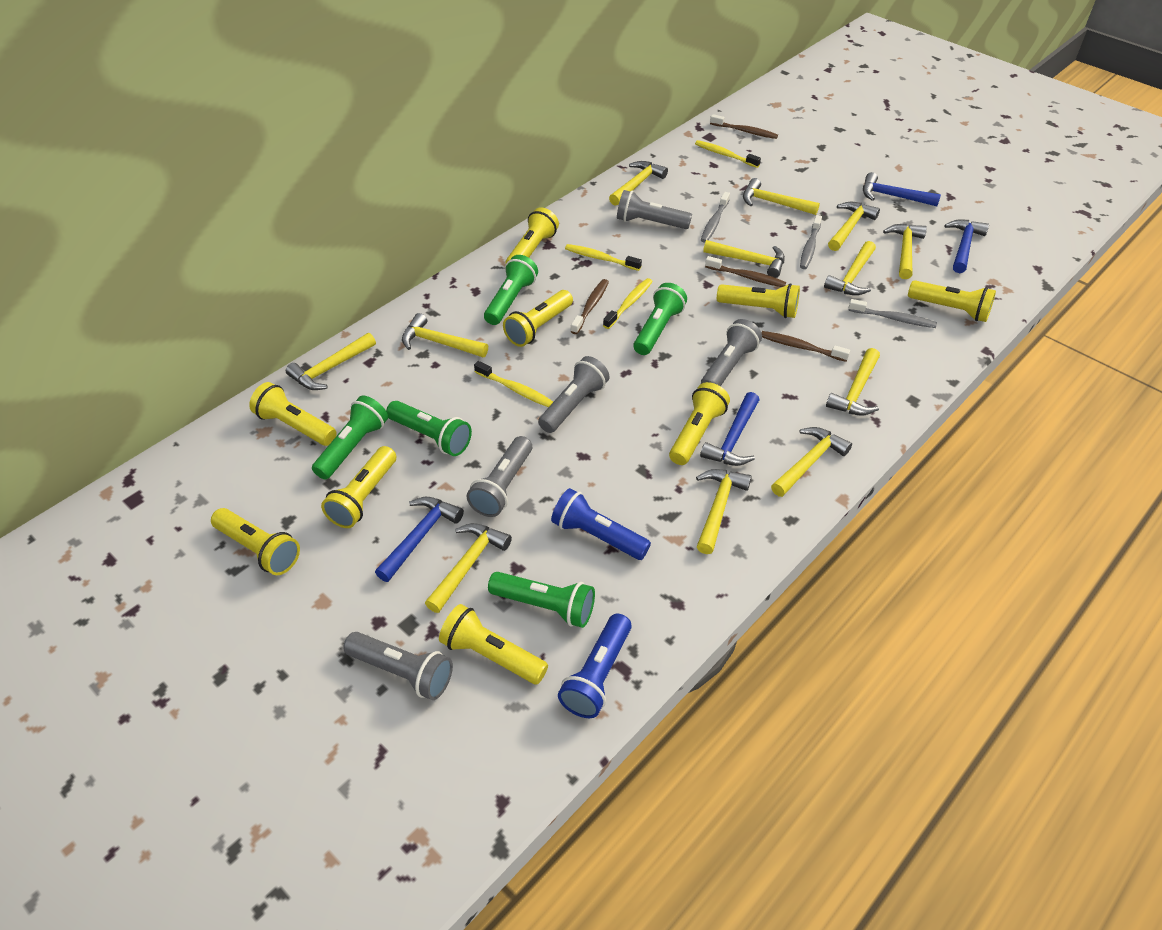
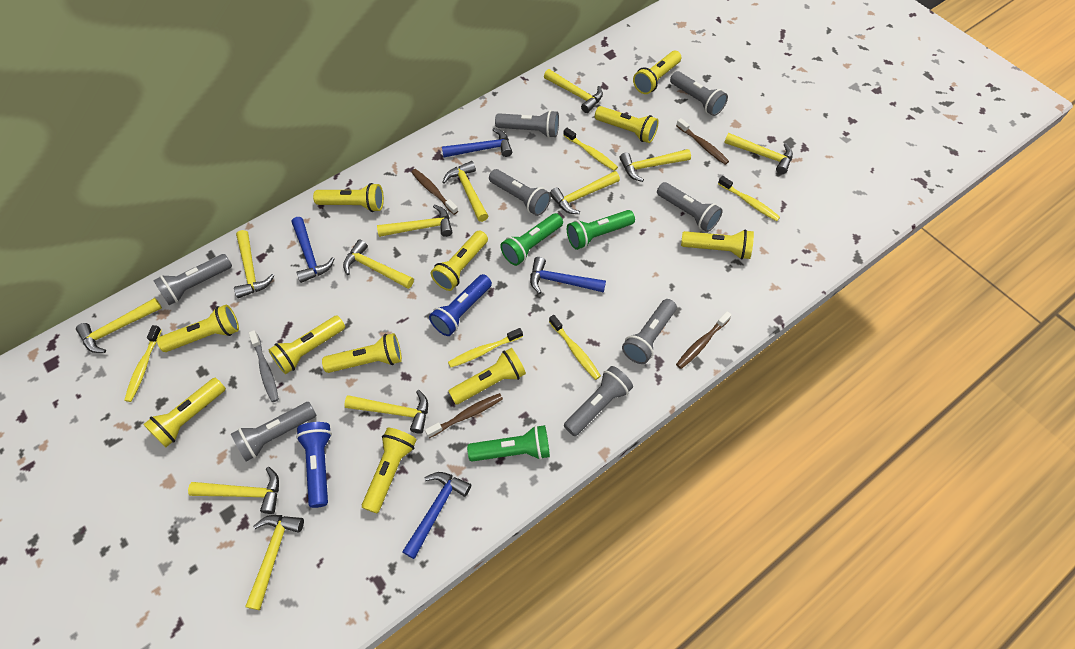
green flashlight: [312,395,388,480] [386,401,472,456] [484,255,538,325] [488,572,595,628] [633,283,687,355] = 5 -> [467,425,550,462] [500,213,563,266] [567,210,635,250] = 3
grey flashlight: [343,632,453,700] [466,436,532,517] [538,356,610,433] [617,190,692,229] [701,319,762,386] = 5 -> [153,254,232,305] [231,402,316,462] [489,169,551,216] [495,110,559,138] [564,366,633,436] [622,299,677,364] [657,182,723,232] [670,71,728,116] = 8
grey toothbrush: [701,192,730,243] [800,215,822,269] [848,299,937,328] = 3 -> [249,330,279,402] = 1
yellow flashlight: [211,508,300,575] [249,382,337,446] [321,446,396,528] [439,604,548,684] [503,290,573,347] [505,207,559,264] [669,382,730,465] [717,283,800,318] [908,280,996,322] = 9 -> [143,378,226,447] [157,305,239,352] [268,316,345,374] [313,183,384,212] [322,333,402,373] [362,428,417,513] [431,230,488,291] [448,348,526,405] [595,106,659,143] [633,51,681,94] [681,229,754,259] = 11
yellow toothbrush: [474,361,553,407] [565,244,642,271] [603,278,653,329] [695,140,761,168] = 4 -> [124,325,162,402] [448,328,523,368] [549,315,601,380] [563,128,618,171] [718,176,780,221] = 5

